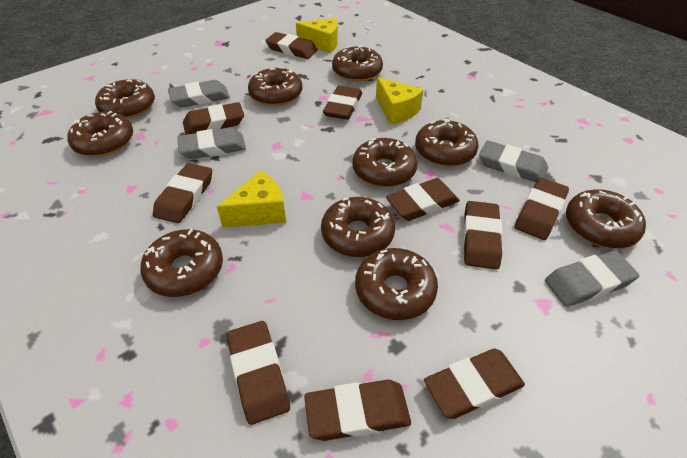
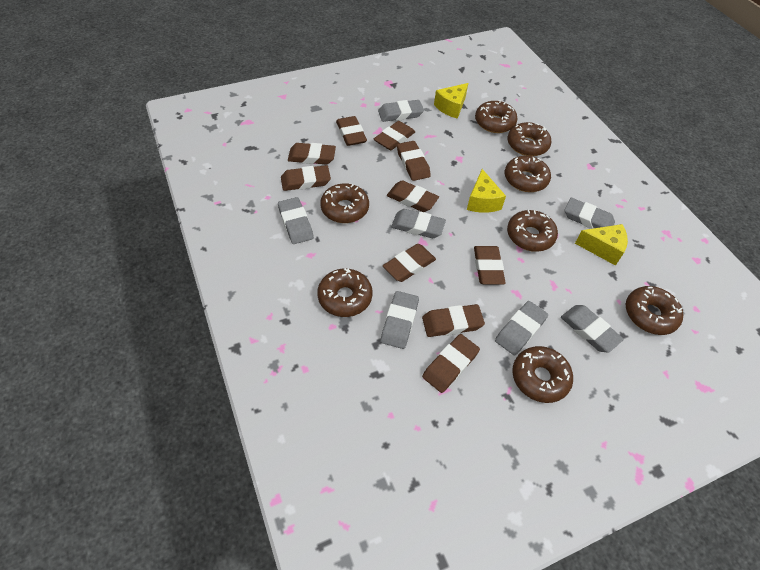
brown donut: [67,111,133,157] [95,79,155,119] [140,229,223,297] [248,67,303,106] [321,197,395,257] [332,45,383,82] [352,138,418,187] [355,248,438,320] [415,119,479,167] [566,189,646,249] = 10 -> [317,268,373,317] [320,183,369,223] [475,100,518,133] [505,156,551,192] [507,122,552,156] [507,210,558,252] [512,346,573,403] [626,286,684,335] = 8
grey eraser: [168,80,230,108] [177,127,246,159] [479,140,548,182] [545,251,639,307] = 4 -> [278,197,314,244] [378,100,424,122] [381,291,419,349] [391,209,446,238] [495,301,548,355] [561,305,624,353] [564,198,615,229] = 7

